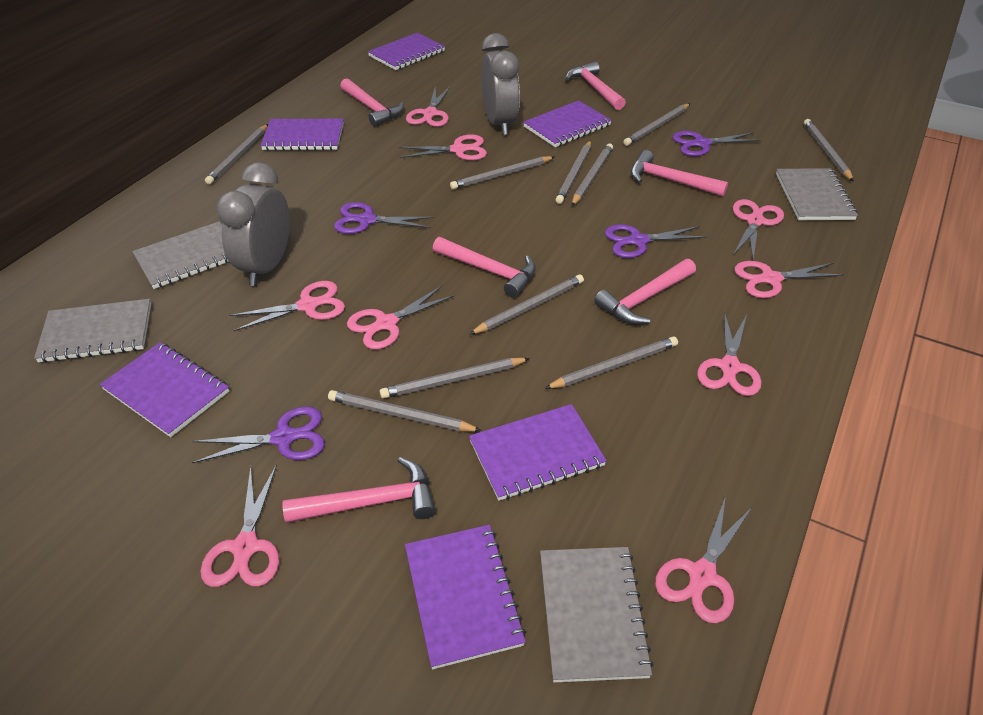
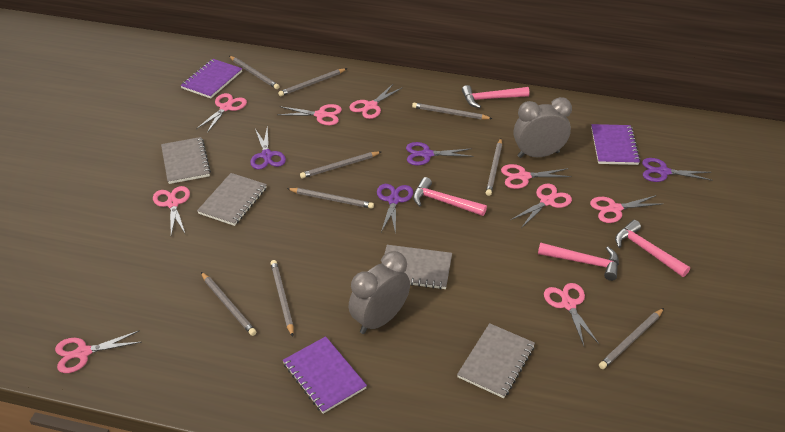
grey pencil: [205,124,268,184] [328,390,482,432] [380,358,530,399] [450,156,554,190] [469,274,584,335] [544,337,678,389] [555,140,591,204] [571,144,613,206] [623,104,690,146] [804,119,854,182] = 10 -> [201,272,256,336] [229,56,280,89] [270,260,294,337] [278,68,347,96] [287,188,374,209] [300,152,381,178] [412,103,493,120] [486,139,502,196] [599,308,664,369] = 9
pink hammer: [282,457,436,523] [340,78,404,127] [433,237,536,298] [565,61,626,110] [594,259,696,324] [631,150,728,196] = 6 -> [413,177,487,216] [462,85,530,108] [538,243,619,281] [615,220,690,277] = 4
purple notebook: [100,342,229,437] [260,119,344,151] [368,33,445,70] [405,525,526,669] [469,404,607,501] [523,100,612,147] = 6 -> [180,59,242,99] [283,336,367,414] [591,124,641,165] = 3

